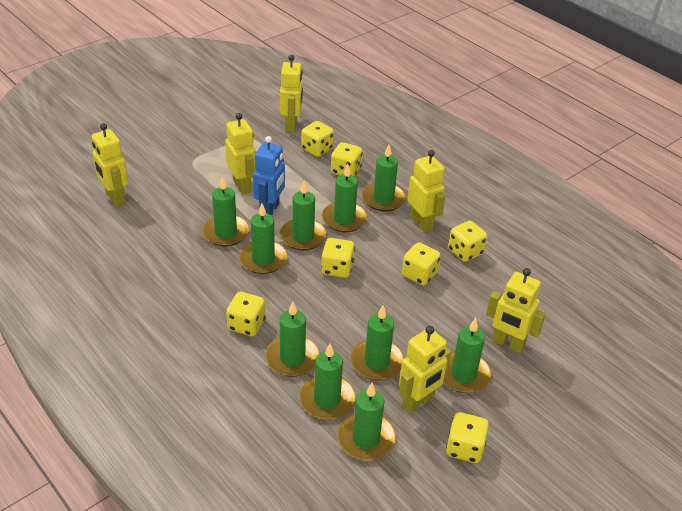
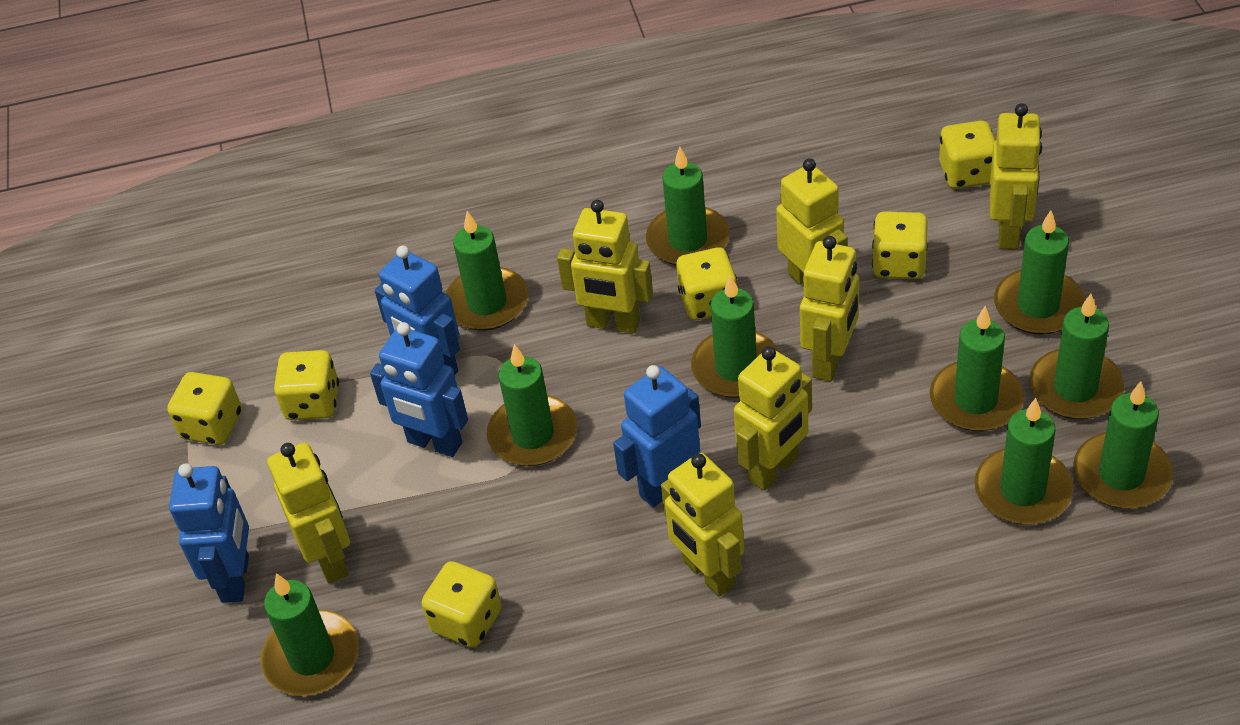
blue robot: [253,136,285,216] = 1 -> [169,463,249,603] [370,322,468,457] [375,246,460,375] [613,365,701,507] = 4
yellow dice: [226,292,266,336] [301,121,334,157] [321,238,355,278] [331,142,363,176] [402,242,441,285] [446,412,489,463] [448,221,487,262] = 7 -> [167,372,242,445] [274,350,339,420] [421,561,502,648] [676,247,737,320] [872,211,928,279] [939,121,995,189] = 6
yellow robot: [92,123,128,206] [225,113,256,195] [280,55,303,132] [399,326,451,414] [407,150,445,232] [486,268,546,353] = 6 -> [267,442,350,583] [557,200,653,334] [661,453,744,596] [734,346,812,491] [776,158,848,285] [800,236,859,382] [990,103,1042,249] = 7

